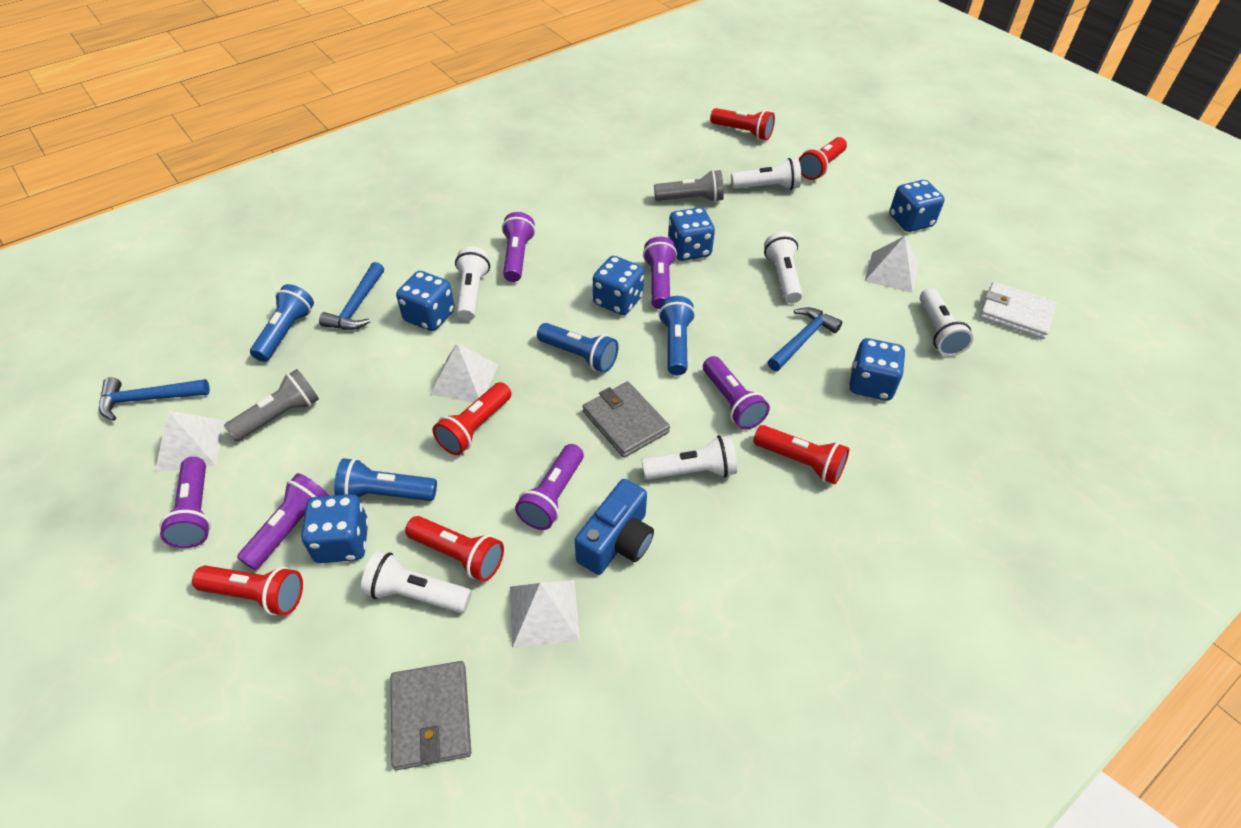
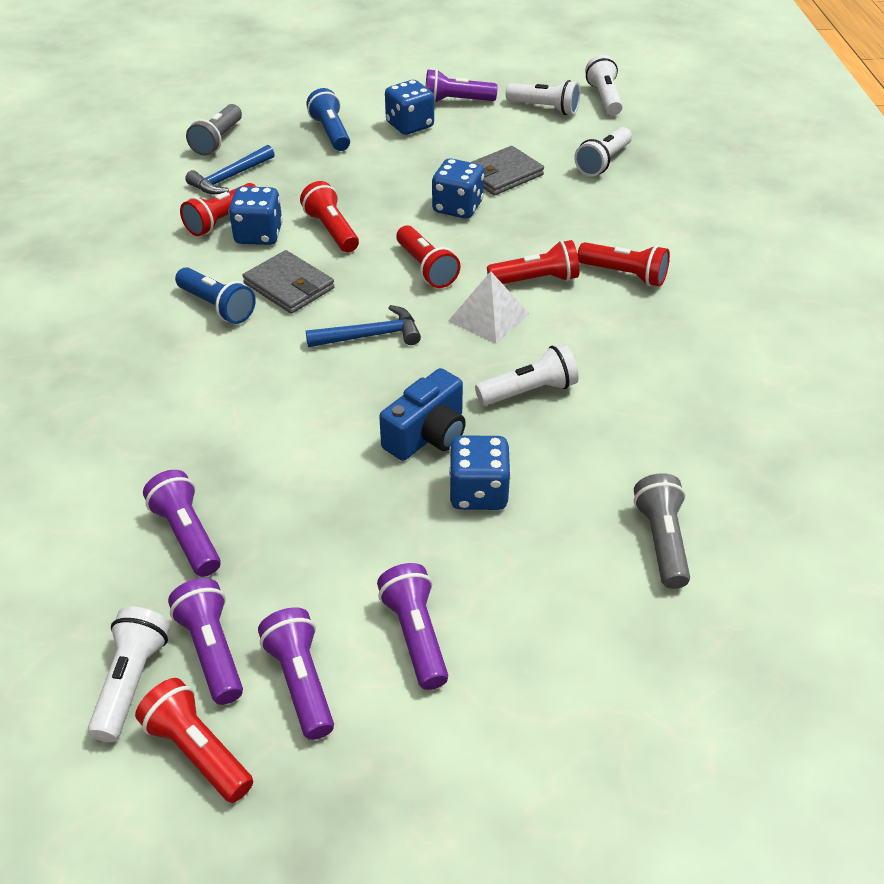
blue dice: [301,494,369,563] [396,271,455,331] [593,256,644,315] [668,207,715,261] [850,338,905,401] [890,180,945,232] = 6 -> [228,186,283,245] [385,80,434,135] [432,158,484,219] [449,435,511,510] = 4
blue flashlight: [250,284,314,362] [334,458,437,501] [537,323,618,373] [658,296,695,375] = 4 -> [175,267,256,324] [306,88,350,151] = 2
blue hammer: [99,377,210,421] [319,262,384,330] [768,307,842,371] = 3 -> [185,145,275,194] [306,305,421,347] = 2
purple flashlight: [159,457,211,548] [237,473,329,570] [502,212,535,282] [515,444,584,530] [643,237,677,309] [703,356,770,430] = 6 -> [143,470,221,577] [168,578,243,705] [258,607,334,740] [377,563,448,690] [425,69,498,103] = 5
white flashlight: [361,551,472,613] [455,247,490,321] [642,435,737,480] [731,158,801,190] [764,231,803,303] [920,288,973,356] = 6 -> [88,607,170,742] [475,344,579,406] [506,80,581,115] [574,127,632,176] [585,55,623,116] = 5
white pyramid: [155,410,225,472] [430,343,498,403] [510,580,580,648] [865,236,919,293] = 4 -> [448,271,529,344] = 1
white wallet: [979,282,1057,339] = 1 -> none = 0

